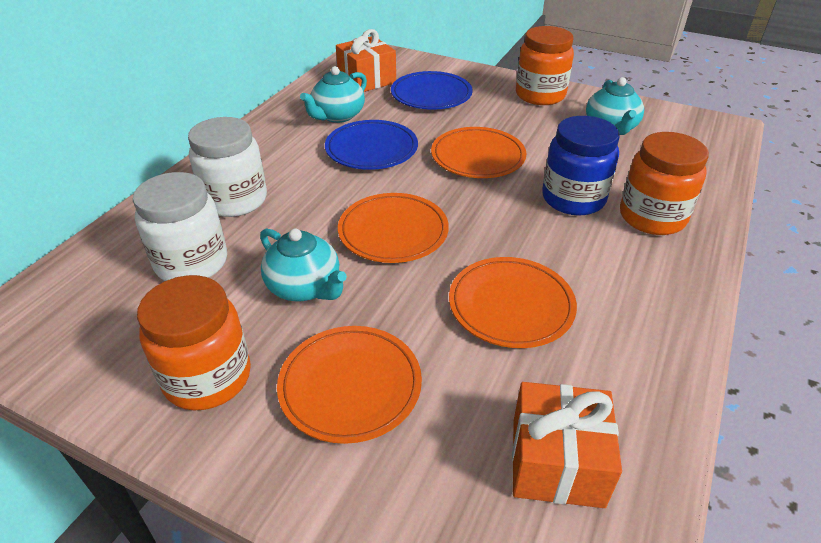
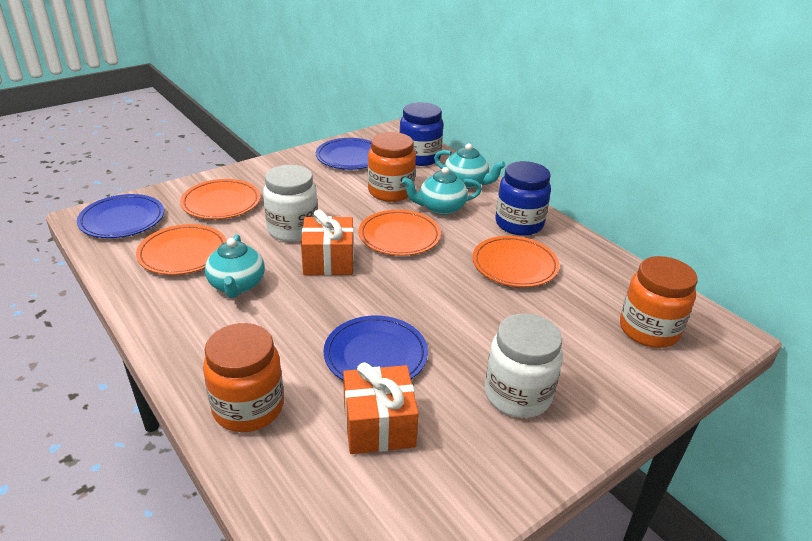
blue jar: [542,116,620,216] = 1 -> [399,102,443,166] [495,161,551,236] = 2
blue plate: [325,120,418,170] [391,71,473,110] = 2 -> [77,194,164,238] [316,138,371,170] [323,316,428,380] = 3

